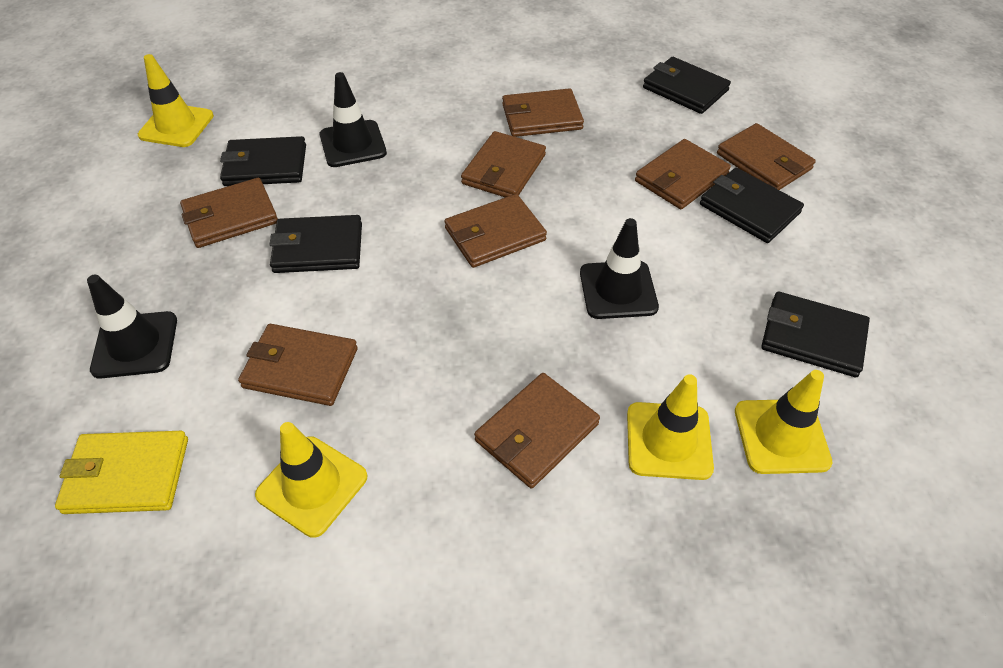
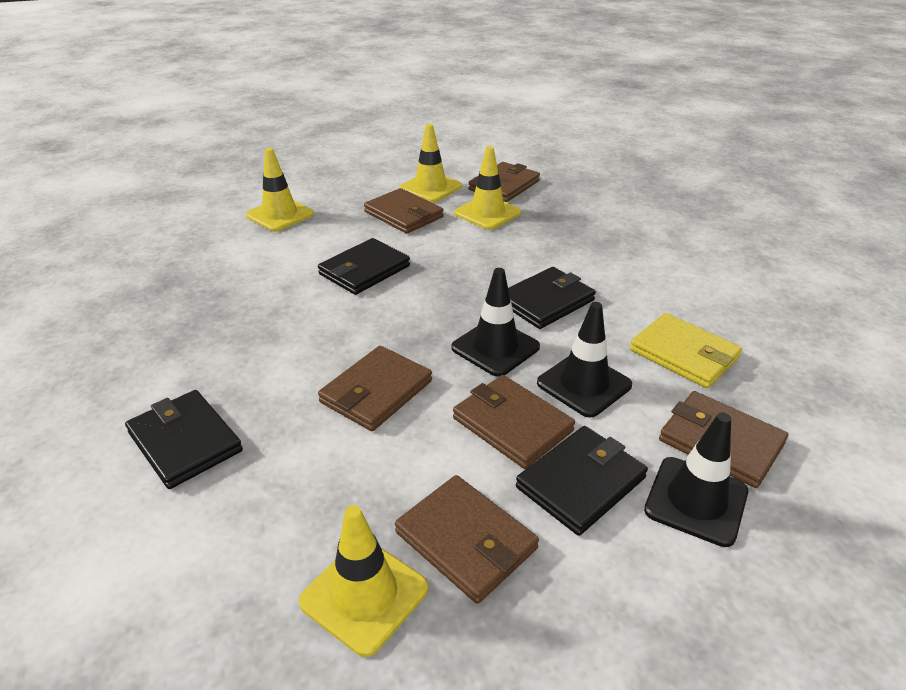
black wallet: [220,136,306,186] [269,215,362,273] [643,57,731,114] [700,168,804,243] [761,291,870,377] = 5 -> [125,390,243,489] [318,238,410,295] [508,267,596,329] [516,426,648,536] = 4
brown wallet: [180,178,278,248] [238,324,358,406] [444,194,547,268] [461,131,546,197] [474,373,600,489] [502,88,584,137] [635,139,731,209] [717,123,816,190] = 8 -> [318,346,432,431] [364,188,444,234] [395,475,539,604] [453,375,575,469] [469,162,540,202] [659,391,788,488] = 6

